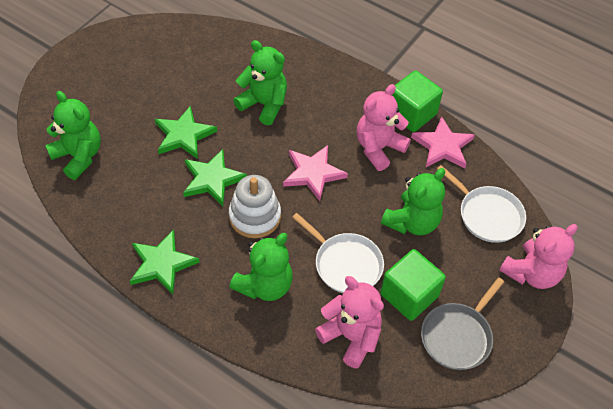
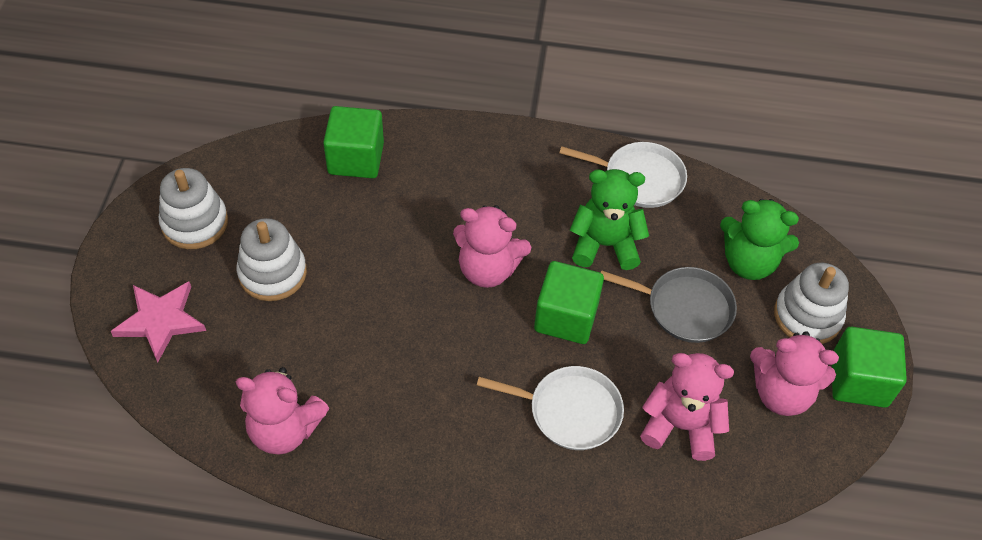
green cube: [380,249,446,321] [392,70,443,132] = 2 -> [323,106,384,178] [534,261,604,344] [832,327,907,408] = 3
green star: [130,230,200,294] [155,106,217,159] [183,149,247,206] = 3 -> none = 0
green teddy bear: [45,91,101,180] [229,233,293,301] [233,40,287,125] [381,168,445,236] = 4 -> [570,169,649,270] [720,199,799,280] = 2
pink star: [283,145,348,201] [411,116,475,168] = 2 -> [110,282,206,363] = 1
pink teddy bear: [315,276,384,369] [357,84,411,171] [499,224,578,289] = 3 -> [236,367,330,455] [453,205,531,288] [640,353,734,461] [750,331,839,416] = 4
white stacking toy: [229,175,281,238] = 1 -> [159,168,228,249] [237,218,307,301] [774,263,849,344] = 3

